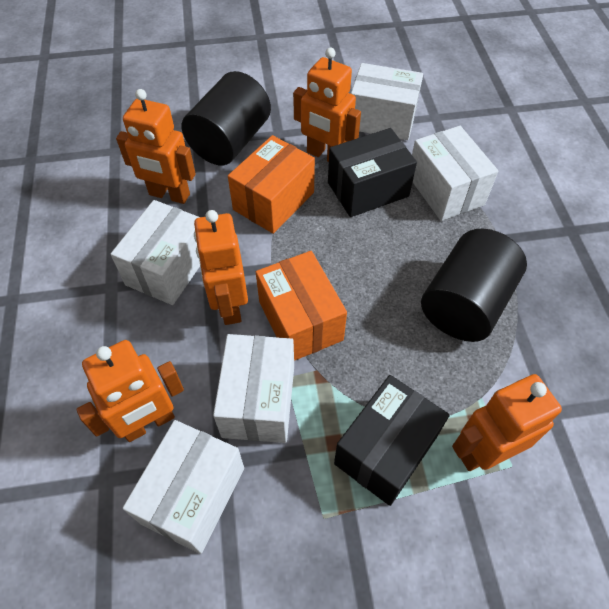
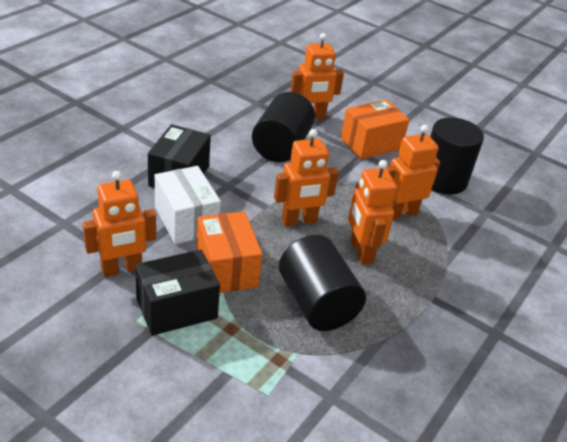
black cylinder: [182,71,271,165] [421,228,527,342] = 2 -> [252,92,315,162] [279,235,366,331] [430,117,484,194] = 3
white box: [111,200,200,305] [123,420,244,554] [213,334,294,443] [351,63,423,140] [412,126,498,221] = 5 -> [155,166,221,244] = 1

